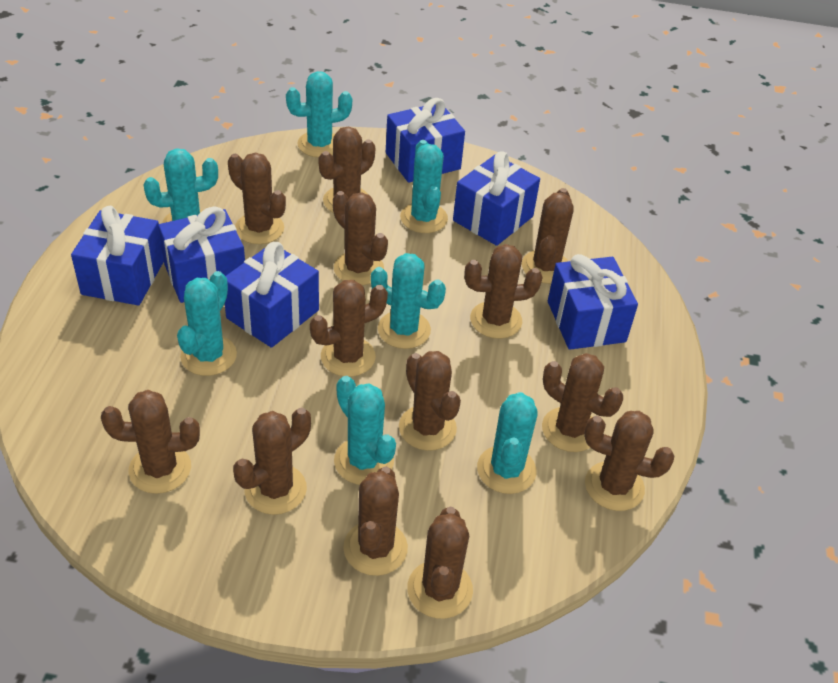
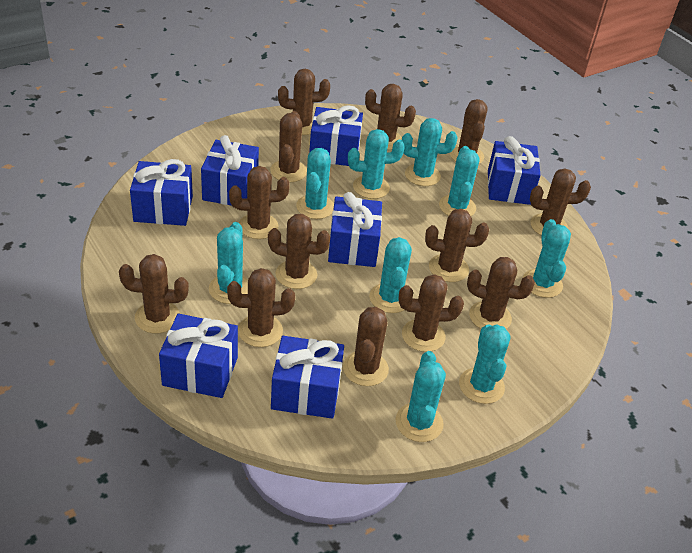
blue gift: [71,206,164,306] [158,206,245,303] [225,242,319,348] [386,98,465,183] [453,151,540,246] [548,254,638,350] = 6 -> [130,159,193,226] [159,314,238,398] [201,135,259,206] [271,336,344,419] [309,105,363,166] [328,192,382,267] [488,136,541,205] = 7
turquoise cactus: [143,148,218,223] [177,271,237,376] [286,71,352,157] [334,376,396,485] [371,253,446,349] [400,140,448,233] [477,392,538,494] = 7 -> [209,222,248,304] [296,148,334,219] [348,129,405,199] [369,237,412,313] [395,351,446,442] [402,118,457,186] [439,146,480,216] [459,324,511,404] [523,219,571,298] = 9

